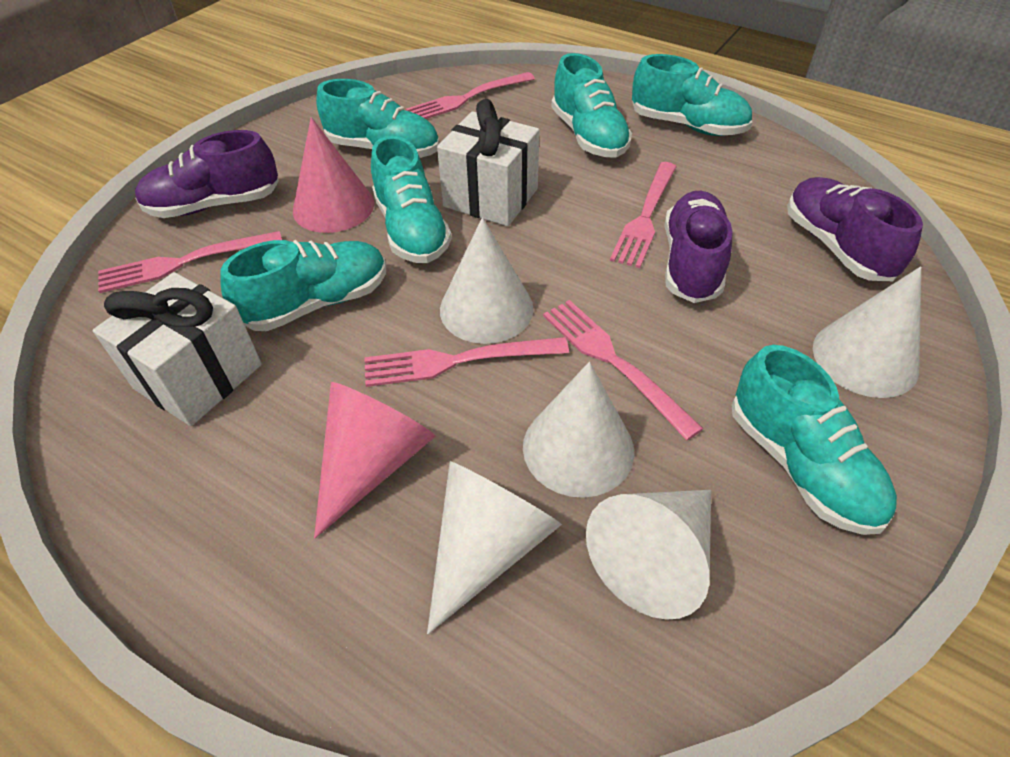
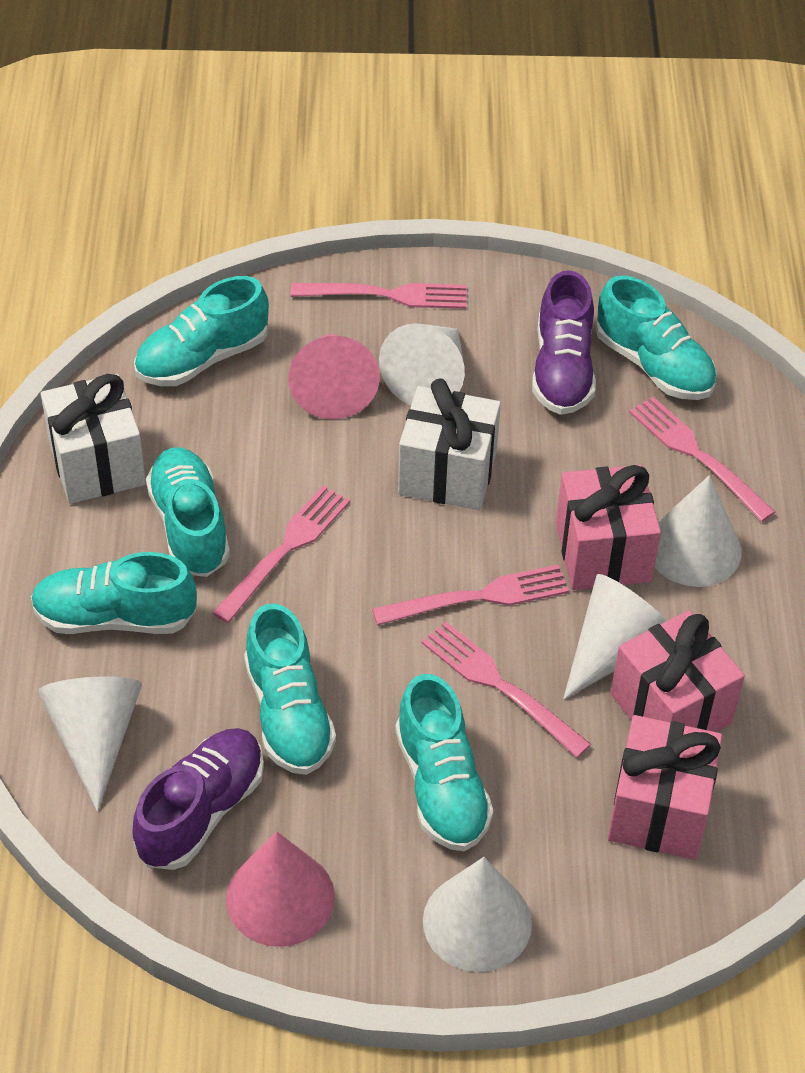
pink gift: none = 0 -> [556,465,661,590] [608,715,722,860] [611,610,745,732] = 3
purple shoe: [135,130,279,218] [664,191,732,303] [787,177,923,281] = 3 -> [132,728,264,870] [532,270,596,415] = 2

